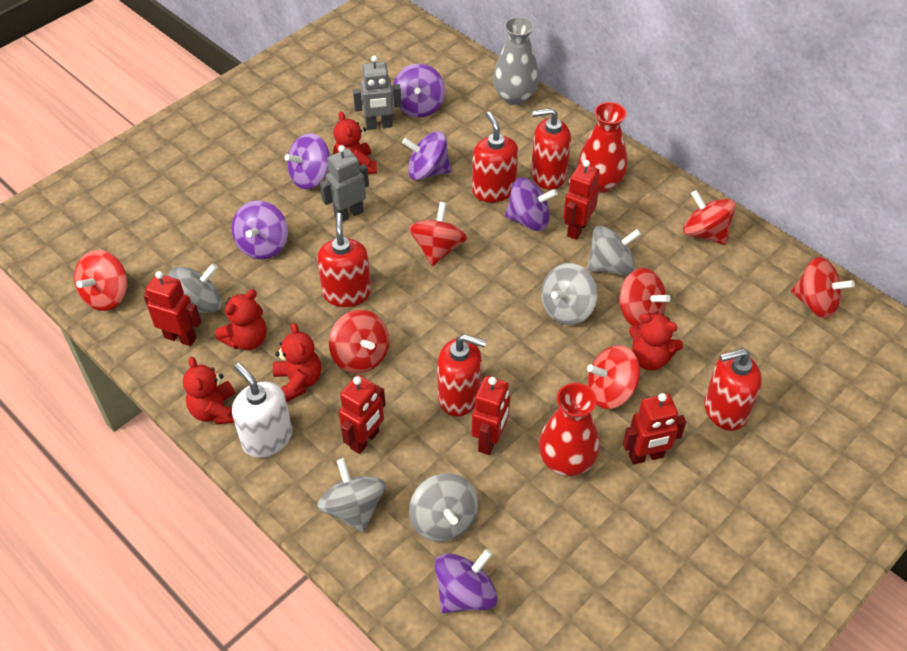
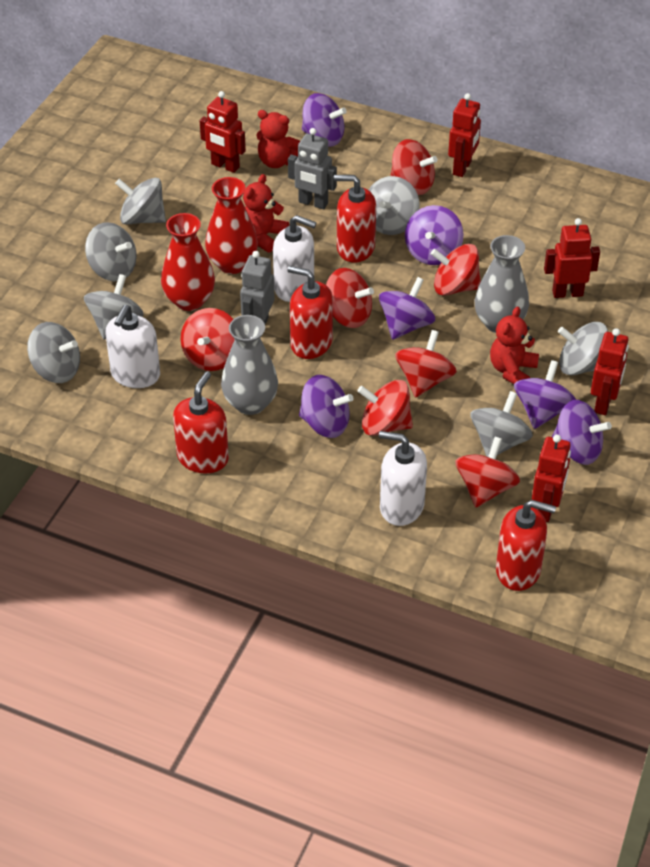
grey spinning top: [169,263,222,313] [317,458,386,532] [409,473,478,542] [541,263,597,325] [587,226,641,276] = 5 -> [27,322,80,383] [84,274,144,340] [85,222,136,281] [115,178,166,225] [369,176,420,235] [471,391,533,457] [558,322,608,375] = 7
grey vase: [493,17,539,105] = 1 -> [221,315,278,415] [475,235,529,333] = 2
red soap dispenser: [317,213,371,307] [437,334,486,417] [472,112,518,202] [531,108,571,190] [704,349,762,431] = 5 -> [173,371,229,474] [288,266,333,359] [334,175,376,263] [496,500,556,591] = 4
red teddy bear: [183,357,235,424] [216,289,267,350] [273,323,321,402] [333,111,377,174] [629,313,683,370] = 5 -> [243,174,289,252] [256,110,300,168] [490,306,539,384] = 3
white soap dispenser: [232,363,292,458] = 1 -> [106,305,160,388] [273,215,316,302] [379,431,427,526] = 3

